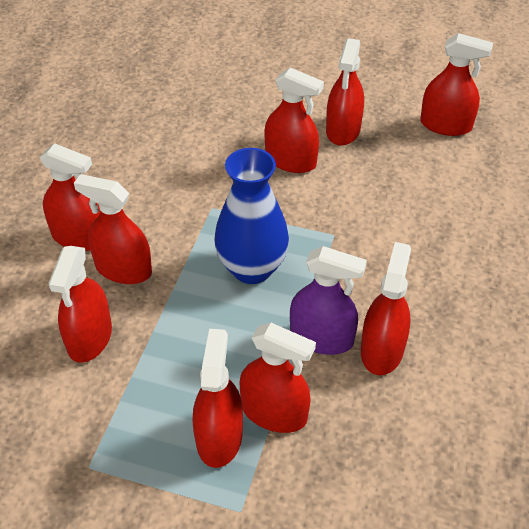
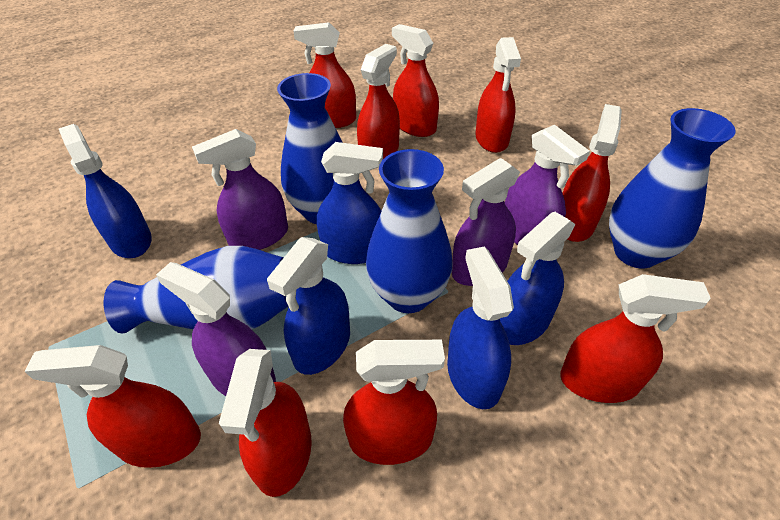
blue spray bottle: none = 0 -> [59,124,152,258] [267,237,350,375] [317,142,383,264] [447,246,514,409] [500,212,576,345] = 5
blue vase: [214,148,289,284] = 1 -> [104,246,289,334] [277,73,343,224] [366,149,453,313] [609,108,736,268] = 4
purple spray bottle: [290,246,367,355] = 1 -> [156,262,276,396] [192,129,288,250] [452,158,520,286] [505,125,590,245] = 4

